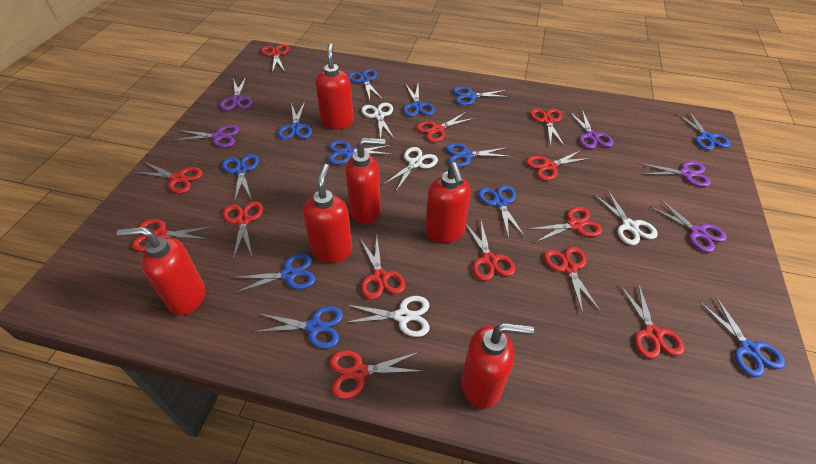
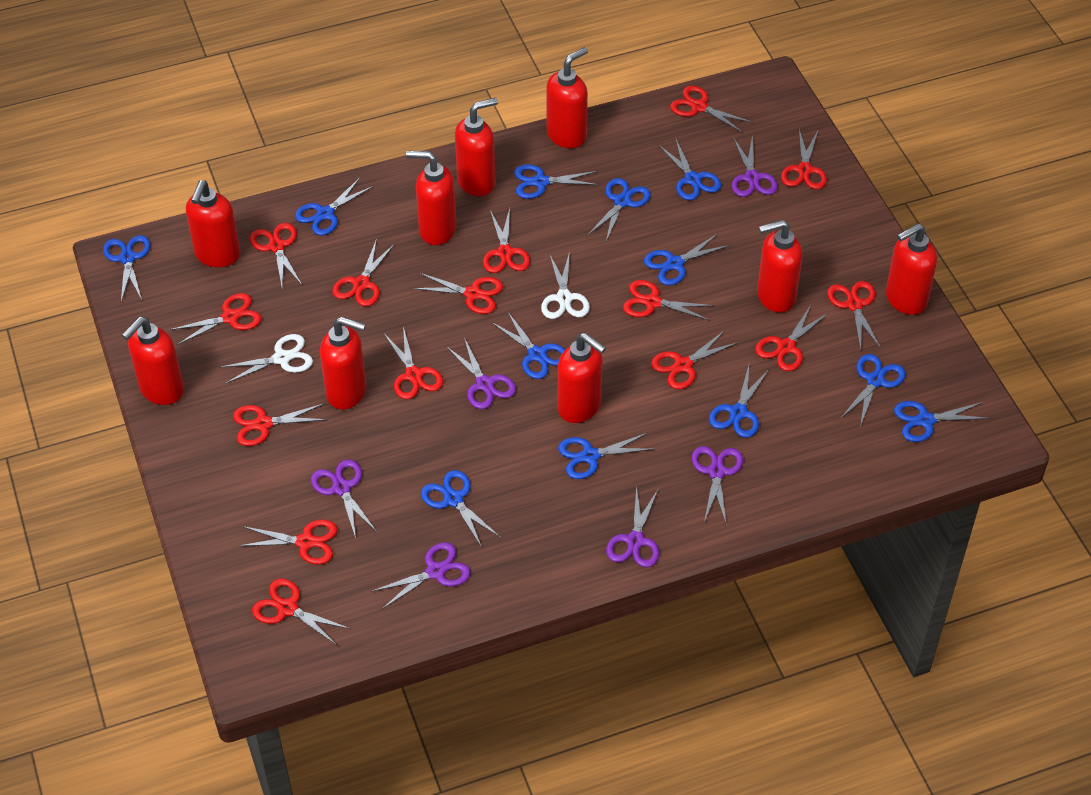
purple scissors: [175,125,240,147] [220,77,253,110] [569,109,614,149] [639,161,711,187] [650,199,727,253] = 5 -> [311,460,377,538] [371,542,471,609] [446,338,516,409] [606,485,659,567] [692,446,743,523] [732,136,778,197] = 6
red scissors: [132,219,214,251] [134,162,203,193] [223,201,263,260] [261,44,289,73] [330,350,422,399] [360,237,405,300] [416,112,475,142] [466,221,515,281] [526,150,591,180] [529,207,603,243] [530,109,565,147] [544,247,601,314] [620,282,685,359] = 13 -> [169,293,262,345] [233,404,328,446] [239,519,337,565] [250,223,302,286] [252,578,351,645] [332,239,395,307] [384,327,443,399] [413,273,503,314] [483,208,530,273] [623,280,714,321] [651,330,738,389] [670,86,752,133] [755,305,829,371] [781,129,827,189] [827,281,881,350] = 15
red soap dispenser: [117,227,205,315] [303,164,352,263] [315,43,354,129] [345,138,385,224] [425,162,471,243] [461,323,534,409] = 6 -> [122,317,184,405] [186,180,240,267] [320,317,366,410] [406,151,457,245] [455,97,498,196] [546,47,588,148] [558,333,606,423] [757,220,803,313] [886,223,937,315] = 9
white scissors: [344,296,429,337] [361,103,394,139] [384,147,438,191] [594,191,657,245] = 4 -> [219,334,313,384] [541,251,590,319] = 2

